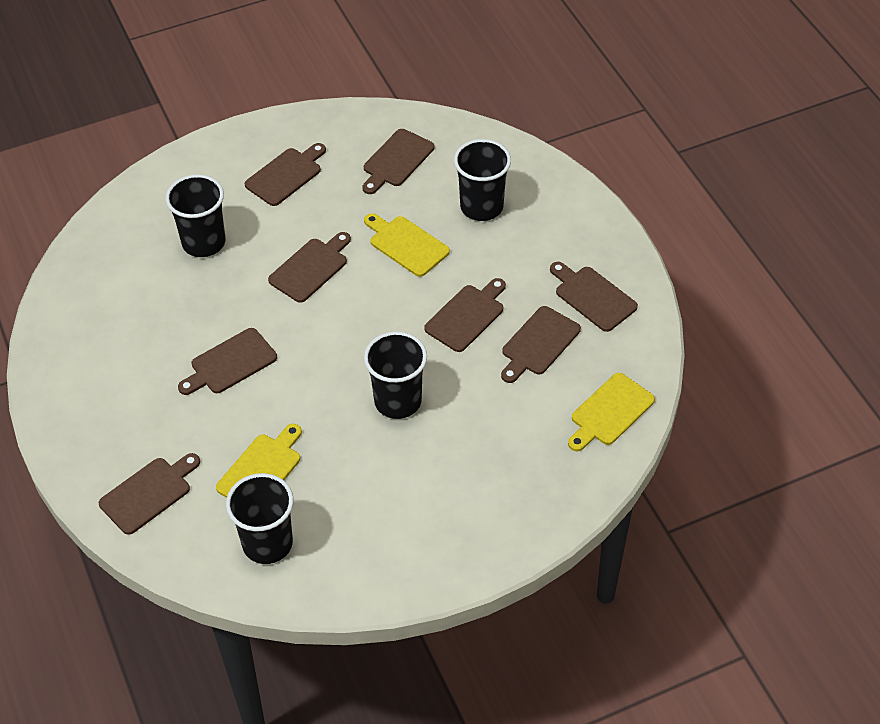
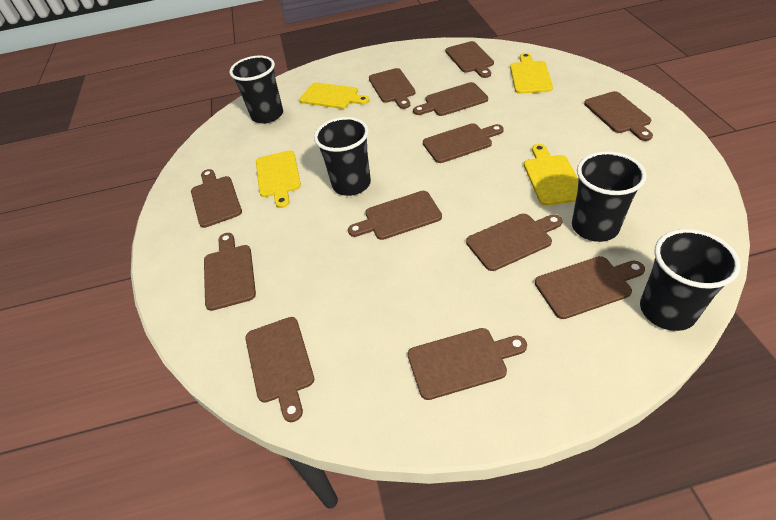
brown cutting board: [99,453,200,535] [178,328,277,395] [245,143,326,206] [268,232,351,303] [362,129,435,194] [424,278,506,352] [501,306,581,383] [550,262,638,332] = 8 -> [191,169,242,228] [204,233,256,311] [245,317,314,422] [348,191,442,240] [369,68,415,109] [408,328,527,400] [413,82,488,116] [423,123,504,163] [446,41,494,78] [466,214,563,271] [535,256,645,319] [584,91,653,141] = 12
yellow cutting board: [216,424,302,498] [364,213,450,277] [568,373,655,451] = 3 -> [256,150,301,208] [299,82,370,109] [510,53,553,94] [524,144,578,206] = 4

